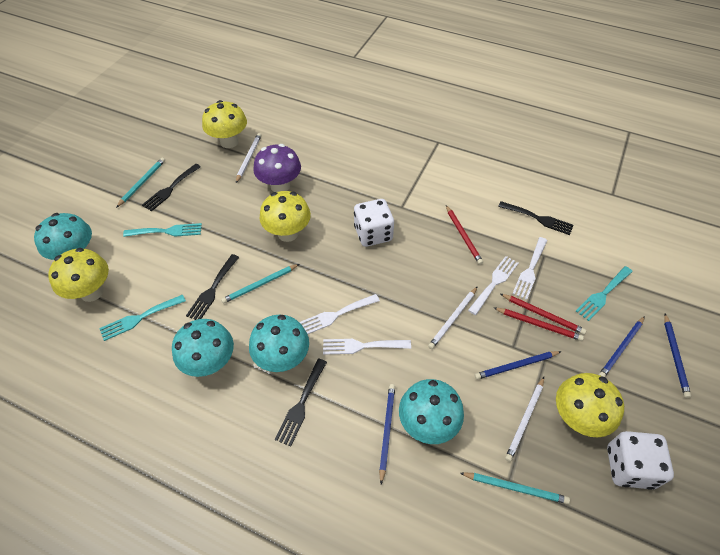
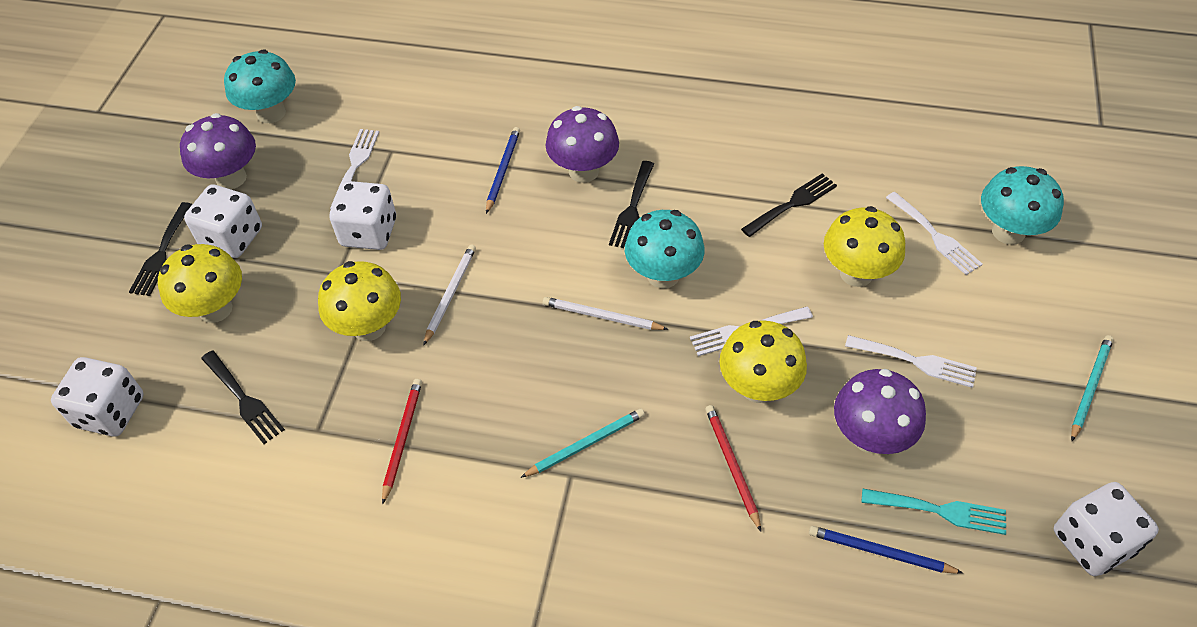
blue pencil: [379,384,395,484] [474,351,562,380] [598,316,645,377] [664,314,691,398] = 4 -> [486,127,520,214] [809,526,963,574] = 2
purple mushroom: [253,144,301,192] = 1 -> [180,113,256,189] [546,106,619,183] [834,369,926,454] = 3
red pencil: [446,205,483,265] [494,308,584,341] [501,294,586,335] = 3 -> [382,379,422,505] [705,405,761,531] = 2
turquoise fork: [99,295,186,341] [123,223,202,237] [576,266,633,321] = 3 -> [861,489,1006,535] = 1
turquoise mushroom: [34,213,92,260] [172,319,234,377] [249,315,309,372] [399,379,464,444] = 4 -> [224,50,296,123] [625,210,705,289] [981,166,1064,245] = 3
turquoise pencil: [116,158,165,208] [221,264,299,304] [460,472,570,504] = 3 -> [520,408,645,478] [1071,335,1114,441] = 2
white dice: [354,199,394,247] [607,431,674,490] = 2 -> [51,357,144,437] [184,184,262,258] [330,181,396,250] [1054,482,1159,576] = 4
white pencil: [236,133,261,183] [428,286,478,349] [505,377,544,462] = 3 -> [423,245,476,346] [543,297,669,330] = 2

